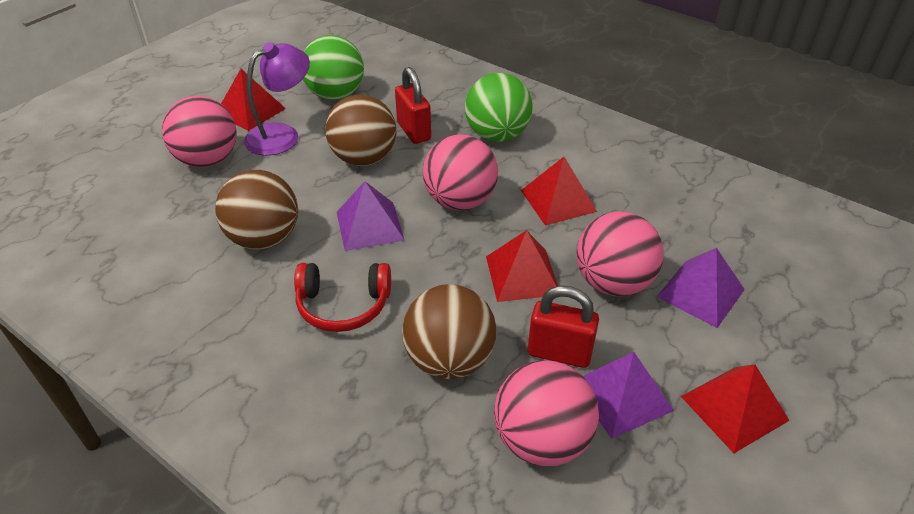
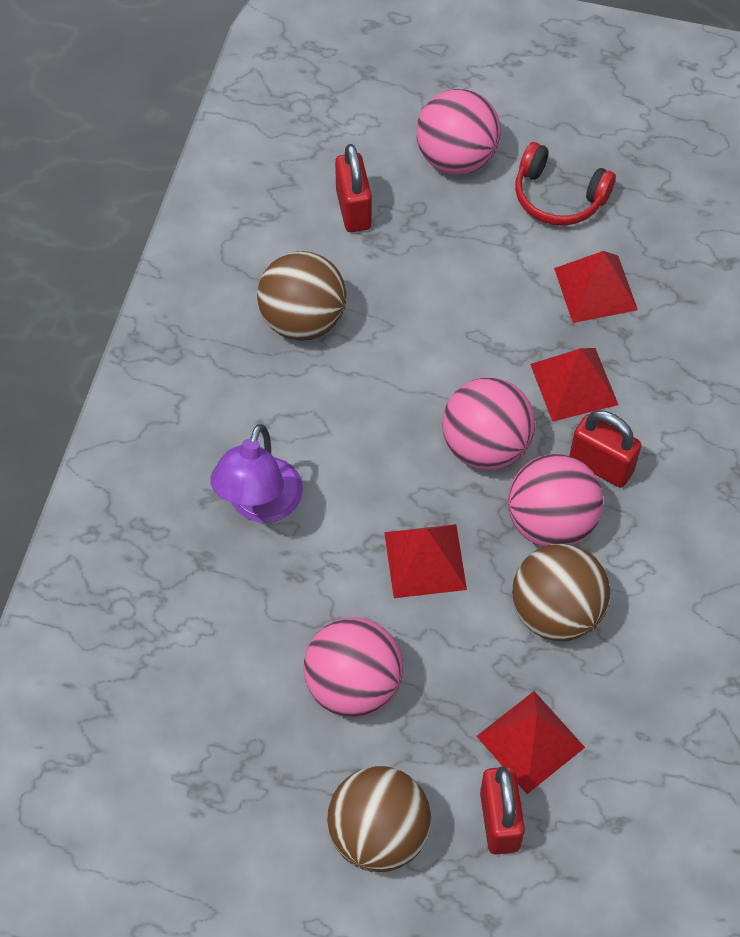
green ball: [303,35,364,100] [465,73,533,142] = 2 -> none = 0
purple pyramid: [337,181,405,251] [583,352,674,439] [657,248,745,328] = 3 -> none = 0
red padlock: [395,67,431,144] [528,286,599,368] = 2 -> [335,144,372,232] [480,766,525,855] [569,410,641,488] = 3

